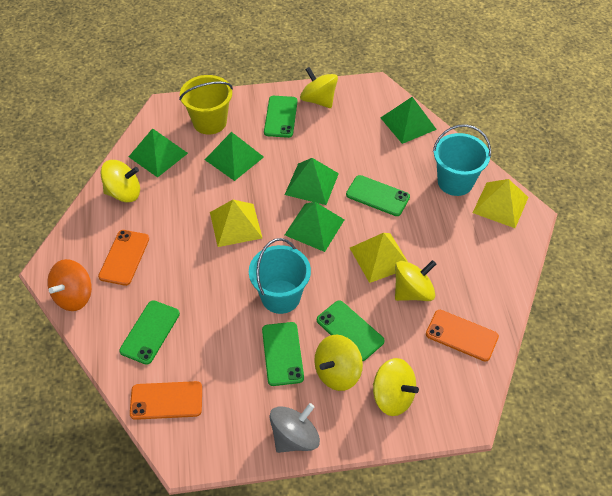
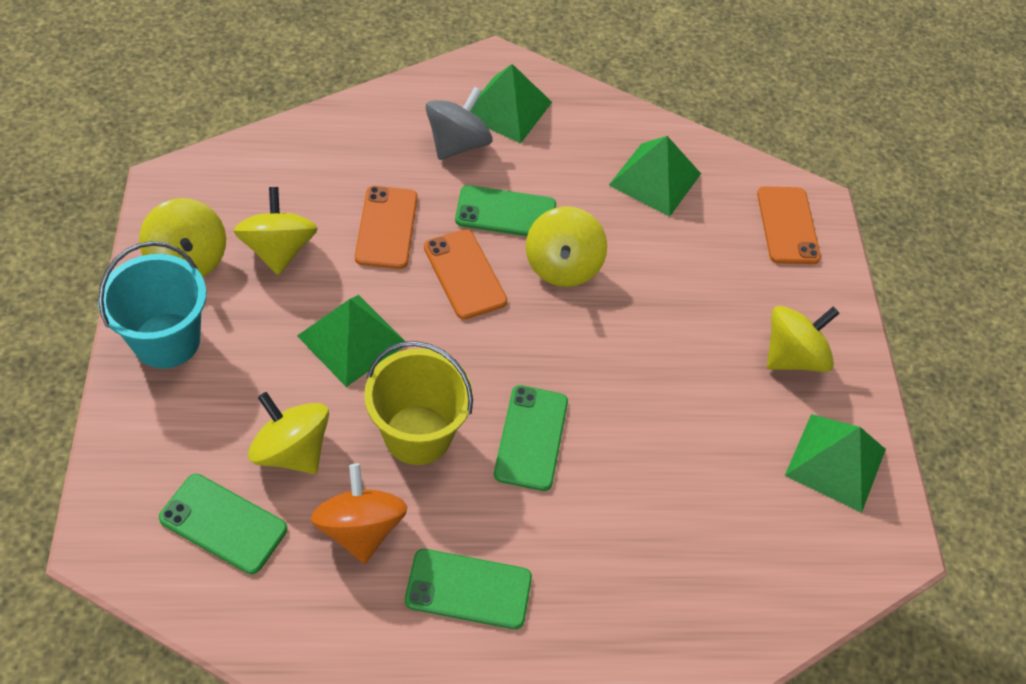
green phone: [119,300,180,365] [262,322,304,386] [264,96,298,138] [317,300,385,361] [346,175,410,216] = 5 -> [159,474,287,574] [405,549,532,629] [455,185,556,236] [494,385,568,491] = 4
green pyramid: [129,128,188,178] [205,132,264,181] [285,158,339,205] [285,202,344,252] [381,97,437,144] = 5 -> [297,295,406,387] [471,64,552,143] [609,136,701,217] [785,414,886,513] = 4
turquoise bucket: [249,238,311,314] [433,124,491,196] = 2 -> [98,241,206,369] = 1
yellow pyramid: [210,200,262,247] [350,233,408,283] [473,179,528,228] = 3 -> none = 0

